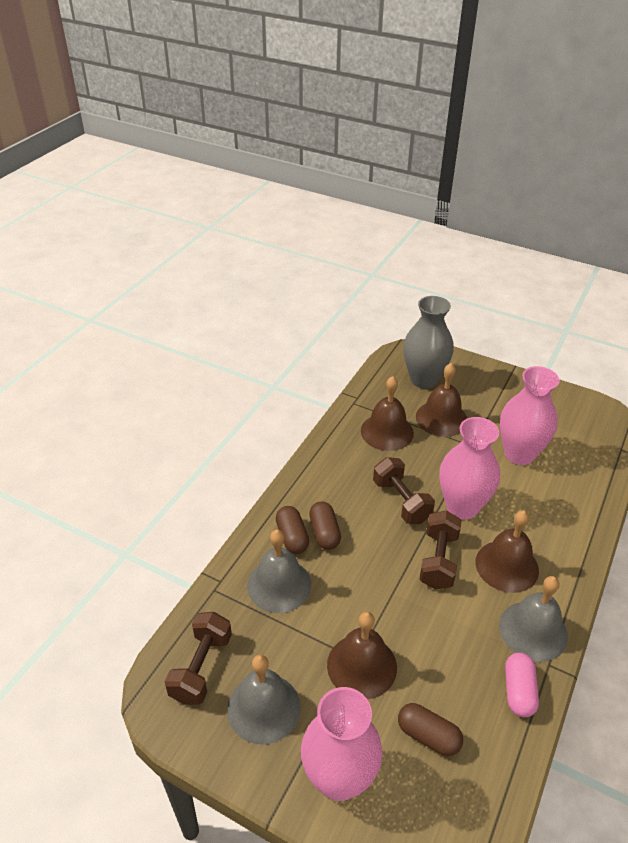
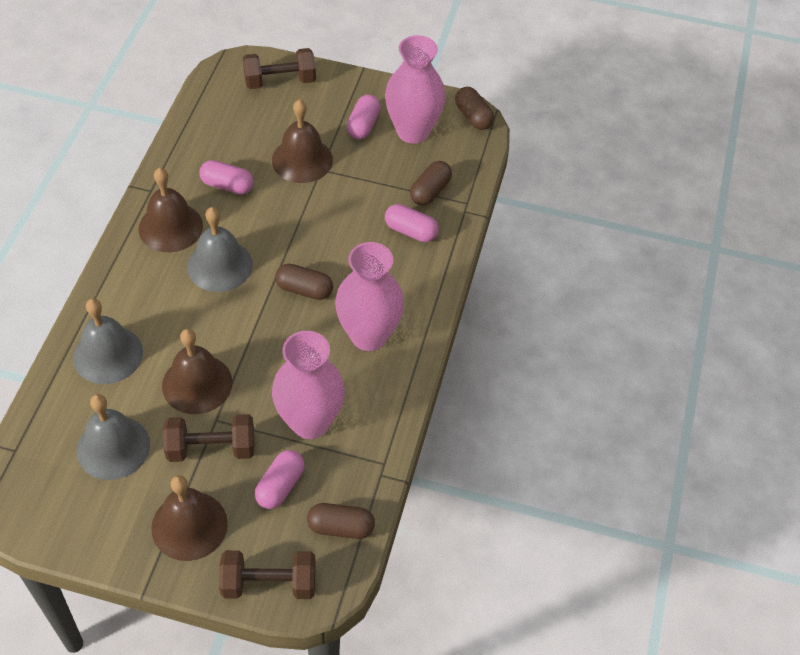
brown capsule: [276,506,309,554] [309,501,341,550] [398,703,463,756] = 3 -> [275,264,333,300] [307,503,375,539] [410,161,452,206] [455,87,494,130] = 4
grey vase: [403,296,454,389] = 1 -> none = 0
pink capsule: [505,653,539,717] = 1 -> [199,160,254,194] [255,450,305,509] [346,94,381,139] [385,204,439,242] = 4

